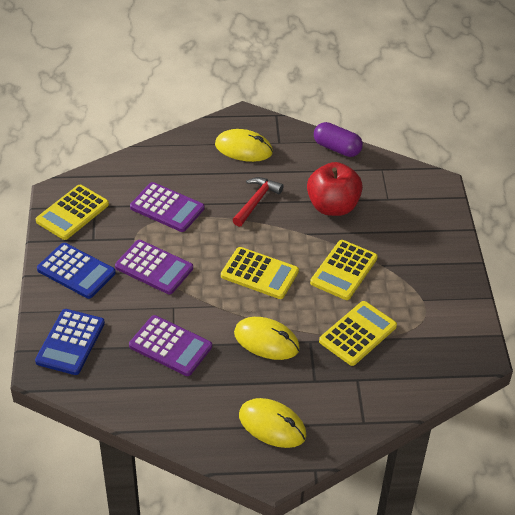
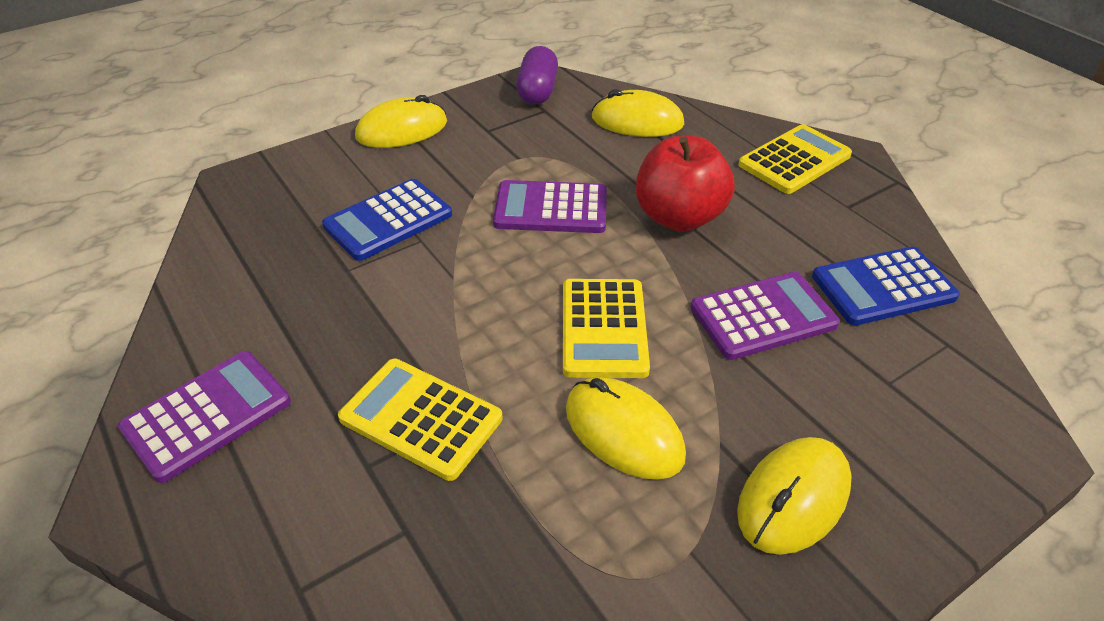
red hammer: [233,177,283,227] = 1 -> none = 0
yellow calculator: [36,185,109,240] [221,247,299,299] [310,240,378,300] [319,301,397,366] = 4 -> [338,359,503,481] [563,279,650,378] [738,124,852,194] = 3
yellow mouse: [215,129,273,162] [234,317,300,360] [239,398,306,448] = 3 -> [355,95,447,148] [566,377,686,480] [592,89,684,137] [737,437,852,555] = 4

